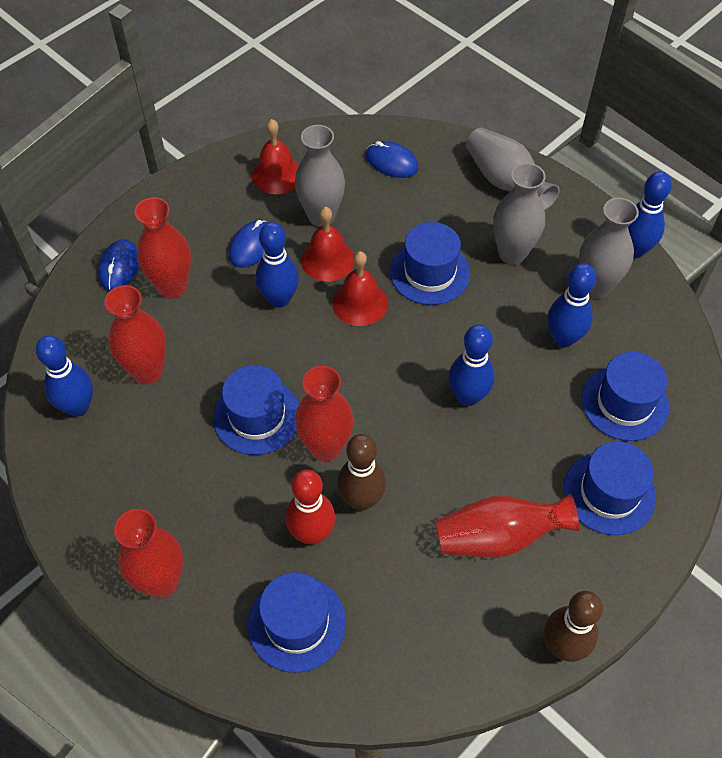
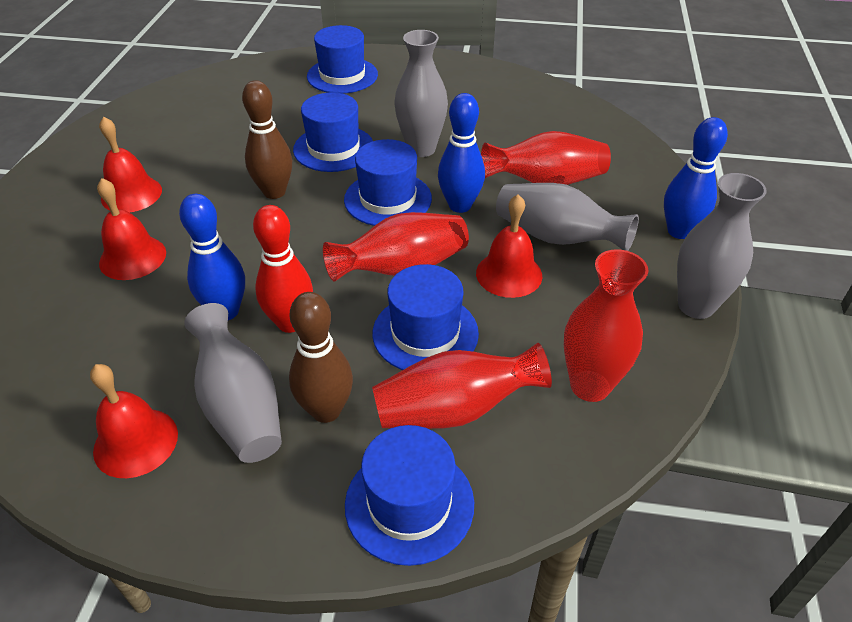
blue bowling pin: [36,335,93,417] [256,222,299,308] [448,324,495,406] [547,263,596,348] [628,171,672,258] = 5 -> [179,194,245,320] [438,93,485,213] [664,117,728,239] = 3
blue mouse: [98,239,139,291] [228,220,268,268] [366,141,418,178] = 3 -> none = 0
red bell: [252,119,299,194] [301,207,354,282] [333,251,388,326] = 3 -> [90,364,178,478] [97,178,166,280] [99,116,162,213] [476,194,542,298] = 4
red vase: [105,285,166,384] [114,509,183,598] [135,197,191,298] [295,366,354,462] [435,494,579,558] = 5 -> [323,212,469,282] [372,343,552,429] [481,131,611,185] [564,249,649,402] = 4

